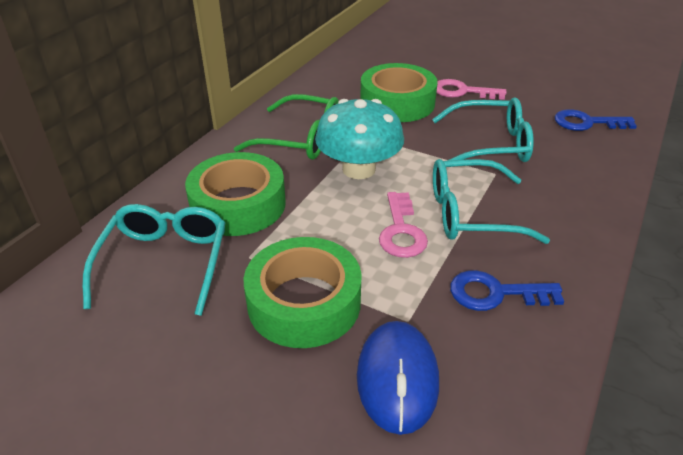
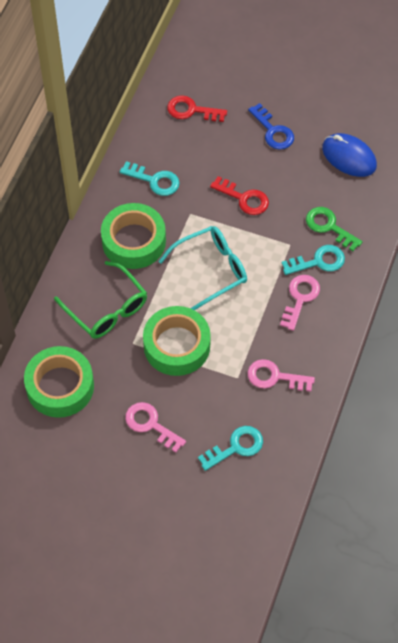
blue key: [450,270,564,311] [554,110,637,131] = 2 -> [248,103,294,150] = 1
green key: none = 0 -> [306,207,362,251] = 1
pink key: [379,192,428,258] [436,79,507,100] = 2 -> [125,402,186,453] [248,359,315,392] [280,275,320,331] = 3
red key: none = 0 -> [167,95,227,122] [210,176,269,215] = 2
turquoise glasses: [83,204,226,316] [432,97,534,162] [433,159,550,244] = 3 -> [158,226,247,310] = 1
turquoise key: none = 0 -> [120,161,180,196] [198,426,263,471] [282,245,345,275] = 3
turquoise mushroom: [315,99,404,179] = 1 -> none = 0

